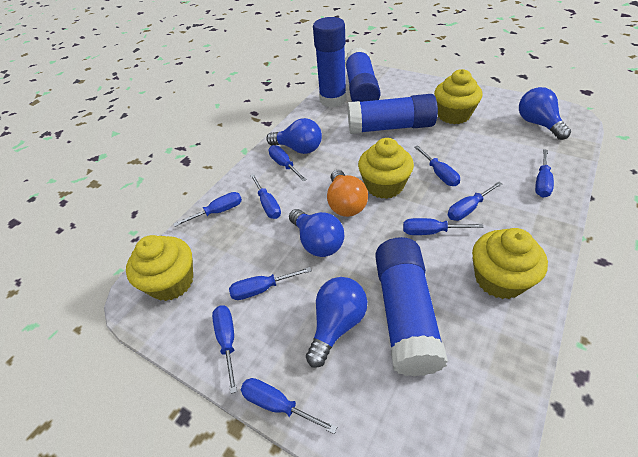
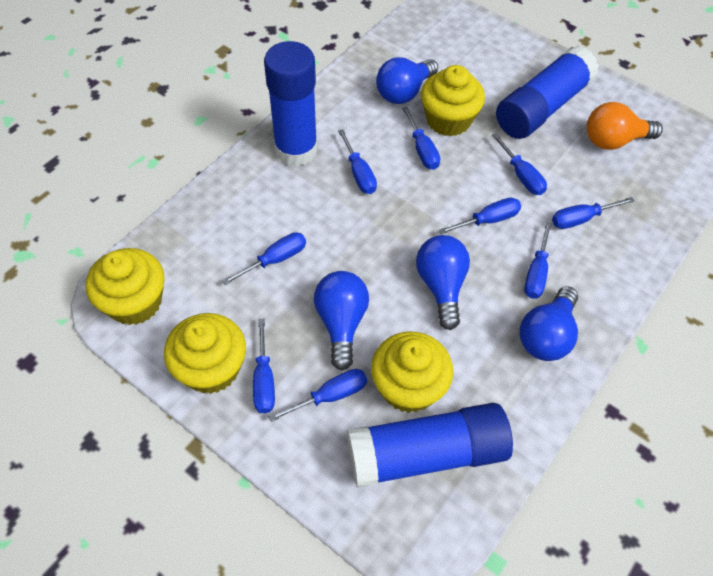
blue glue stick: [313,17,347,108] [345,47,381,102] [348,94,438,134] [375,237,448,376] = 4 -> [264,41,318,166] [347,403,513,488] [496,46,599,139] = 3
blue screwdriver: [173,192,242,227] [212,305,237,394] [229,267,312,300] [241,378,337,434] [250,174,281,219] [269,145,307,182] [403,218,484,235] [414,145,460,186] [447,181,502,221] [535,149,554,198] = 10 -> [222,232,306,285] [253,319,275,413] [268,369,367,422] [338,129,377,194] [402,107,440,170] [438,198,521,235] [492,133,547,195] [524,222,552,299] [552,197,635,229] = 9

